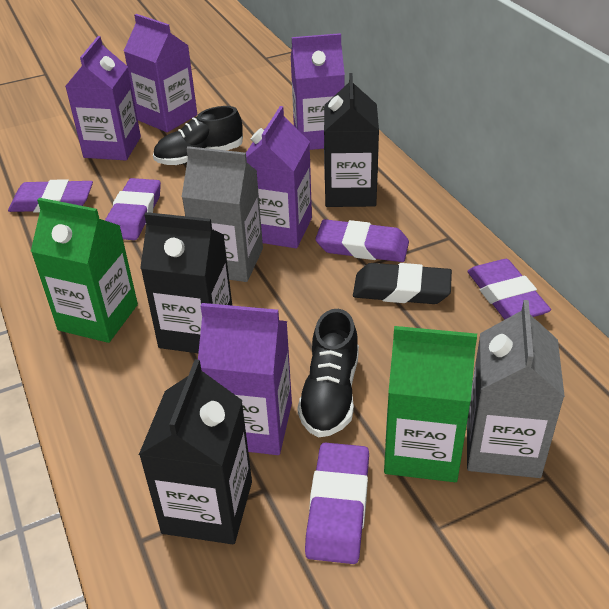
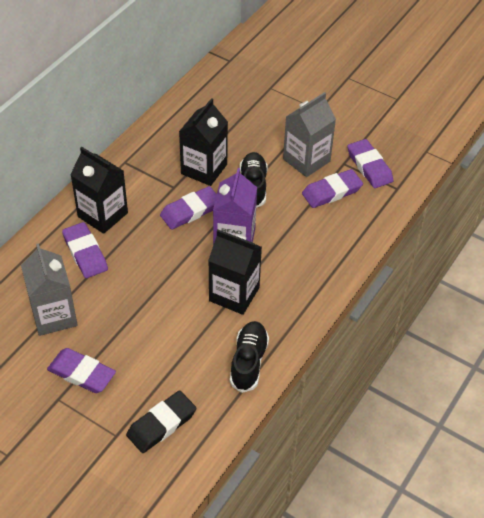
green carton: [31,198,138,343] [384,326,477,482] = 2 -> none = 0
purple carton: [65,36,141,160] [124,14,197,132] [198,303,292,455] [246,106,312,248] [291,33,345,150] = 5 -> [213,168,257,245] = 1

